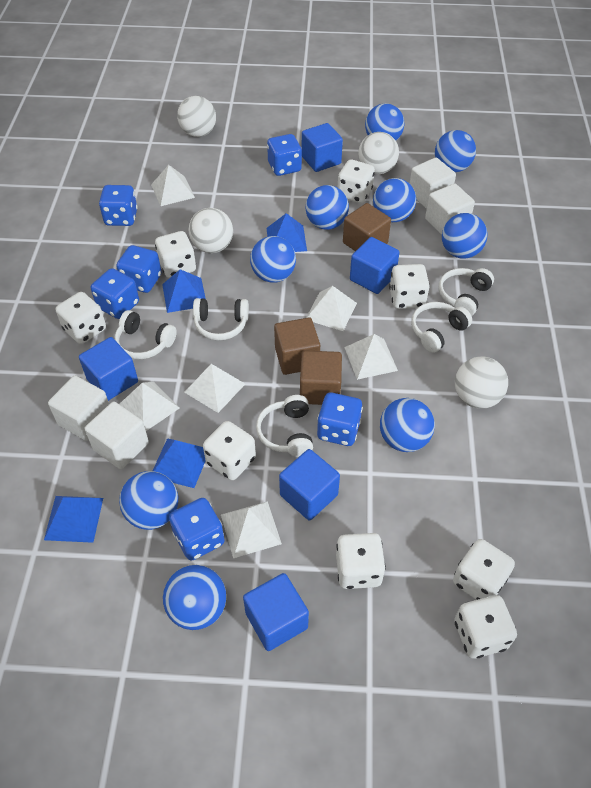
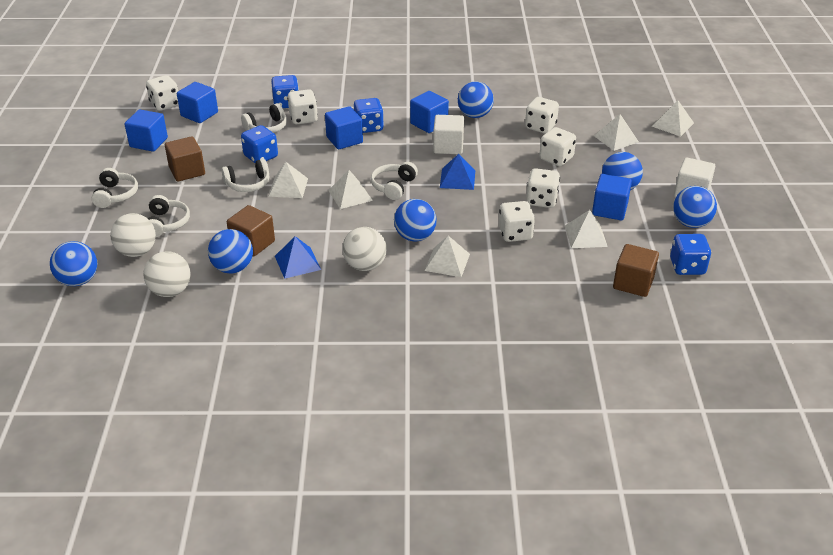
blue ball: [119,471,178,530] [163,565,226,630] [250,236,296,283] [305,185,349,230] [365,103,404,141] [373,178,416,222] [380,398,435,452] [435,130,476,172] [442,213,487,259] = 9 -> [50,241,97,286] [208,229,253,274] [394,199,437,242] [458,82,494,118] [602,152,643,190] [673,186,717,228] = 6
blue dice: [91,268,139,319] [99,185,138,226] [116,245,162,293] [169,498,225,561] [267,134,302,176] [317,392,363,446] = 6 -> [241,125,278,163] [271,75,299,108] [354,98,384,133] [670,234,711,275] = 4
blue pyramid: [44,496,103,543] [153,438,206,488] [162,269,206,313] [266,213,307,252] = 4 -> [275,236,321,279] [440,153,475,190] = 2
white ball: [177,96,216,137] [189,208,233,253] [358,132,399,174] [455,356,508,409] = 4 -> [110,213,156,257] [144,251,190,297] [342,227,387,271] = 3
white cube: [48,376,109,441] [84,401,149,469] [410,157,456,209] [425,184,475,235] = 4 -> [433,115,464,154] [674,157,715,198] = 2
white dice: [56,292,106,344] [155,231,196,278] [203,421,256,480] [336,533,386,589] [337,159,375,203] [389,264,430,309] [453,539,515,600] [454,595,517,658] = 8 -> [146,75,179,111] [287,89,318,124] [499,201,535,242] [525,97,559,134] [526,168,560,208] [539,127,576,166] = 6

